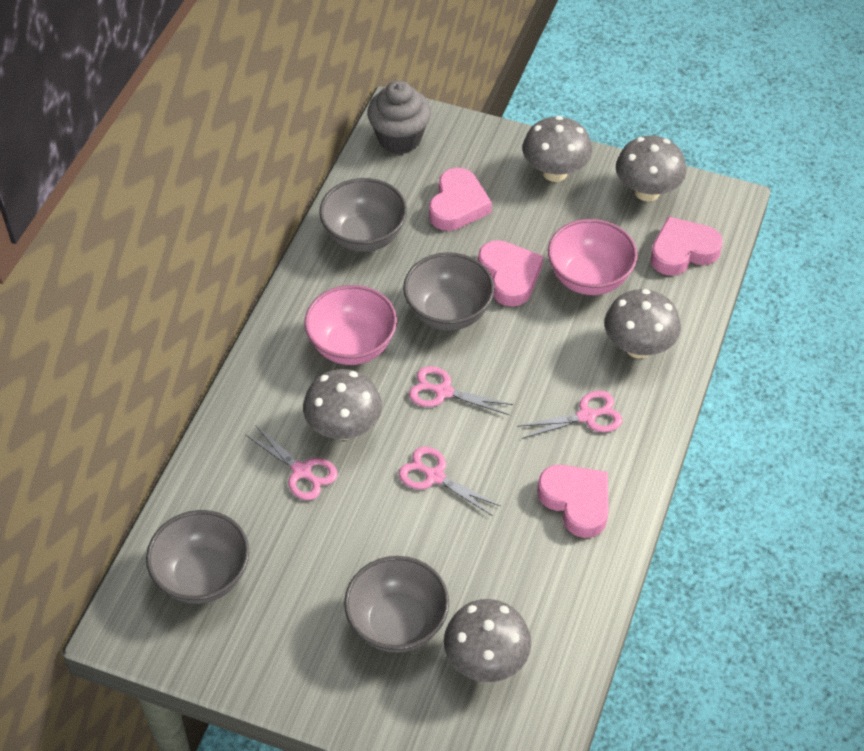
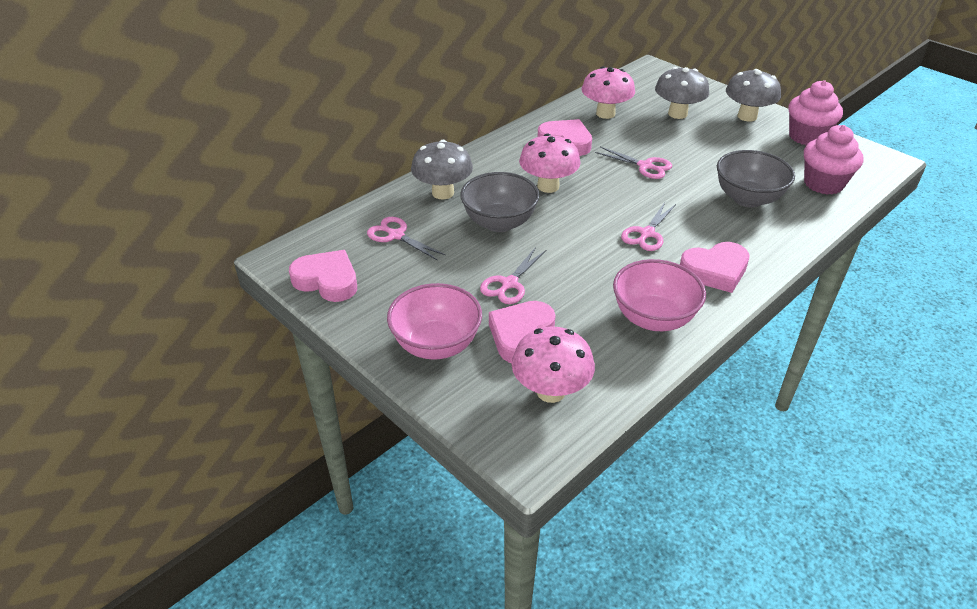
grey bowl: [146,510,249,604] [319,178,407,252] [344,556,449,653] [403,252,495,331] = 4 -> [460,172,540,232] [717,150,795,208] = 2
grey cupcake: [367,81,431,154] = 1 -> none = 0
grey mushroom: [303,369,382,440] [444,599,531,682] [522,116,592,182] [604,289,681,359] [616,136,686,201] = 5 -> [411,140,473,199] [655,67,709,119] [726,69,781,122] = 3
pink cupcake: none = 0 -> [789,80,843,145] [804,125,863,195] = 2
pink mushroom: none = 0 -> [512,326,595,403] [519,134,581,193] [581,66,635,119] = 3

